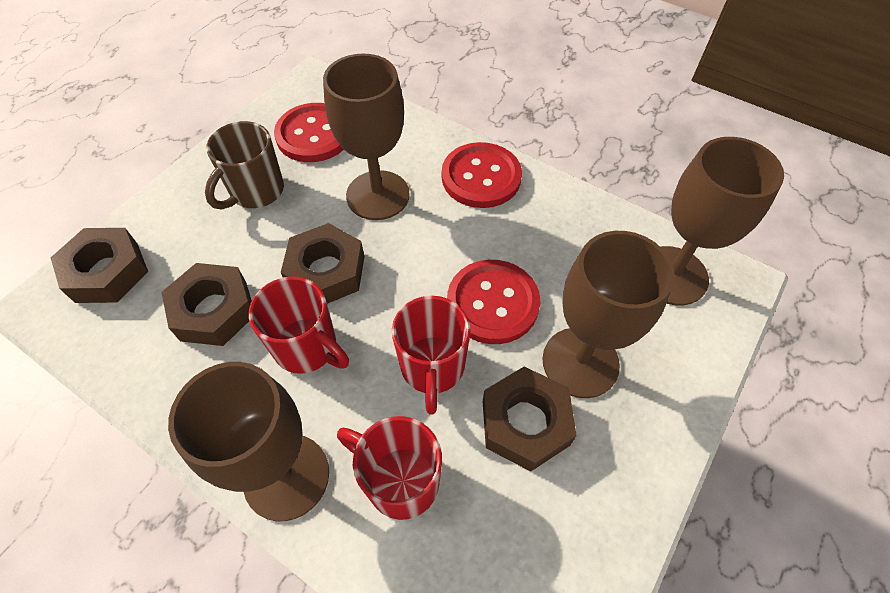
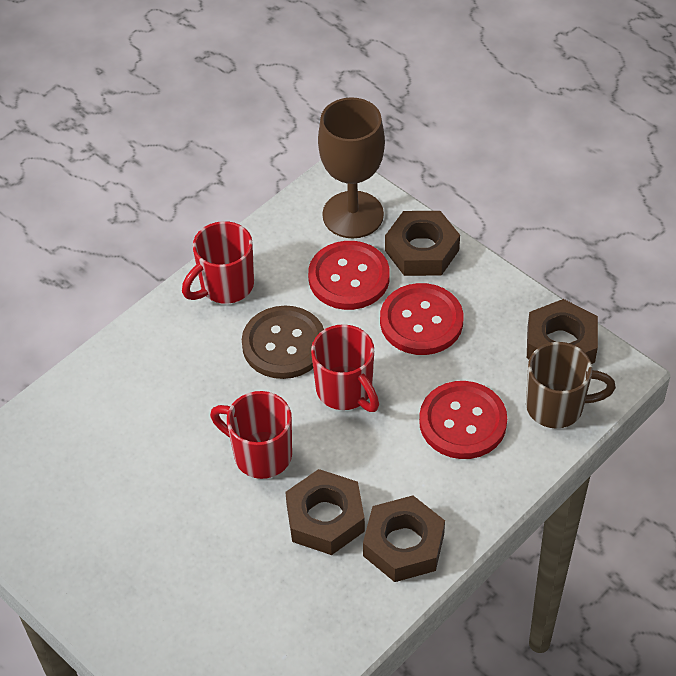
brown button: none = 0 -> [242,305,324,379] = 1
brown goblet: [168,362,329,521] [323,53,410,220] [543,231,675,398] [661,137,784,306] = 4 -> [318,97,385,238] = 1

